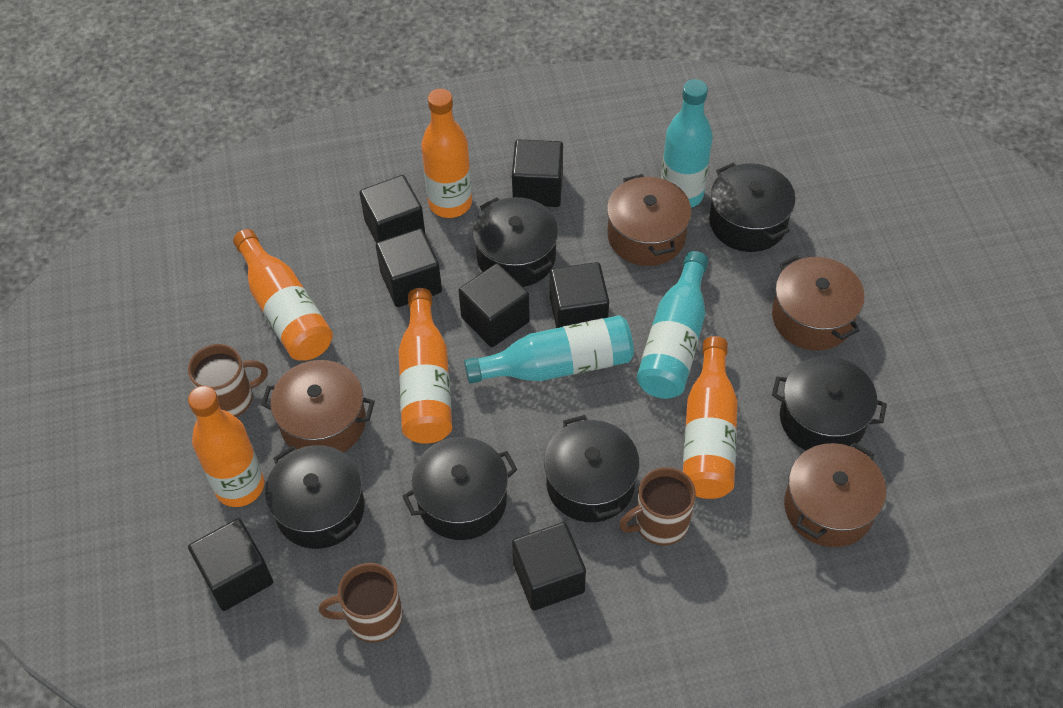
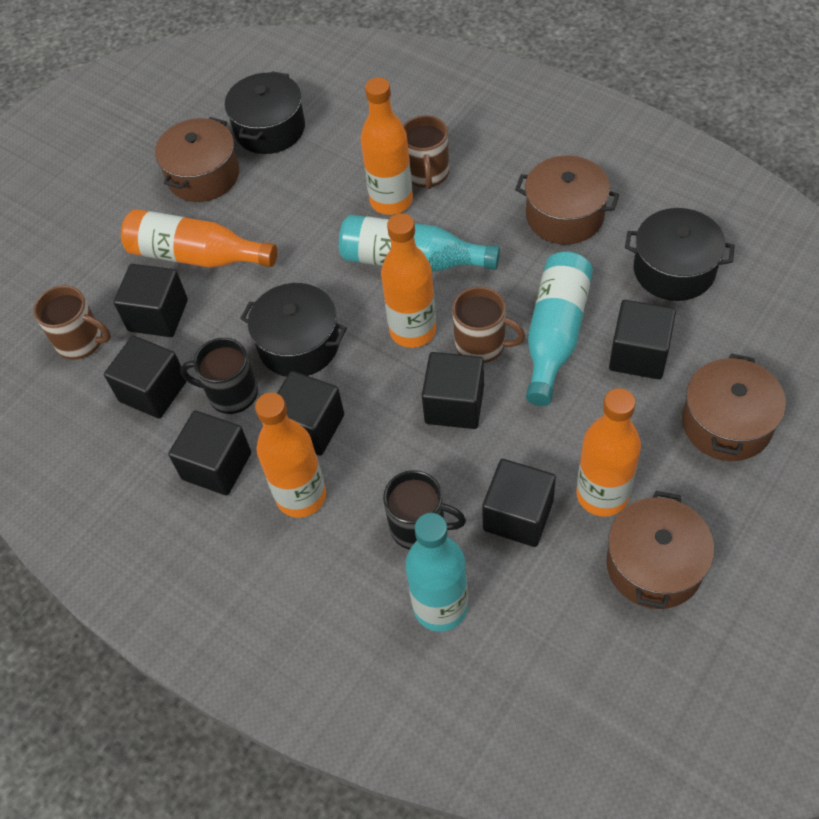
black mug: none = 0 -> [180,338,258,414] [383,470,466,550] = 2
black pot: [265,445,365,549] [403,437,517,540] [473,197,558,287] [544,415,640,522] [709,163,796,252] [772,356,887,450] = 6 -> [225,71,305,154] [240,283,347,377] [625,208,735,301] = 3

